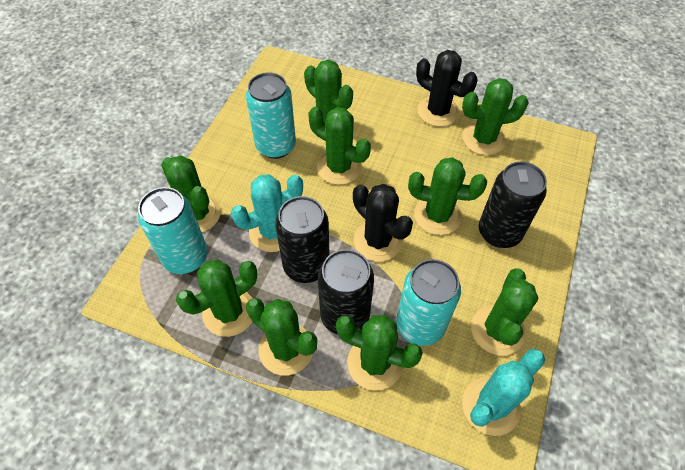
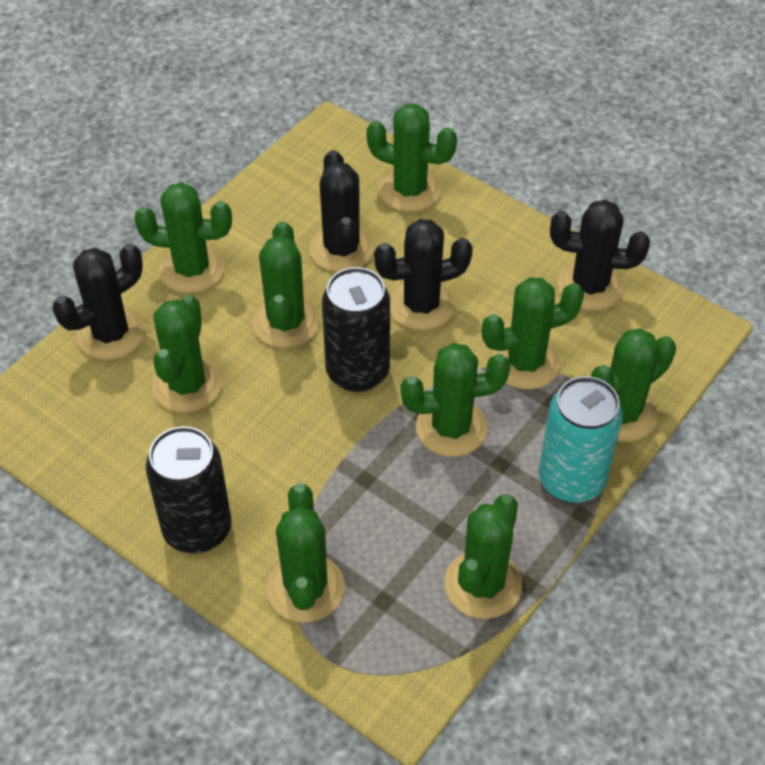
black cactus: [353,184,413,262] [416,50,478,127] = 2 -> [53,243,145,360] [310,150,374,272] [374,219,473,331] [550,200,650,311] = 4
black can: [275,196,330,283] [318,249,374,335] [479,162,547,248] = 3 -> [146,426,231,554] [322,267,390,392] = 2
turquoise cactus: [231,174,303,252] [462,349,545,436] = 2 -> none = 0
turquoise can: [138,187,208,274] [246,72,296,159] [396,259,461,346] = 3 -> [539,376,623,503] = 1

